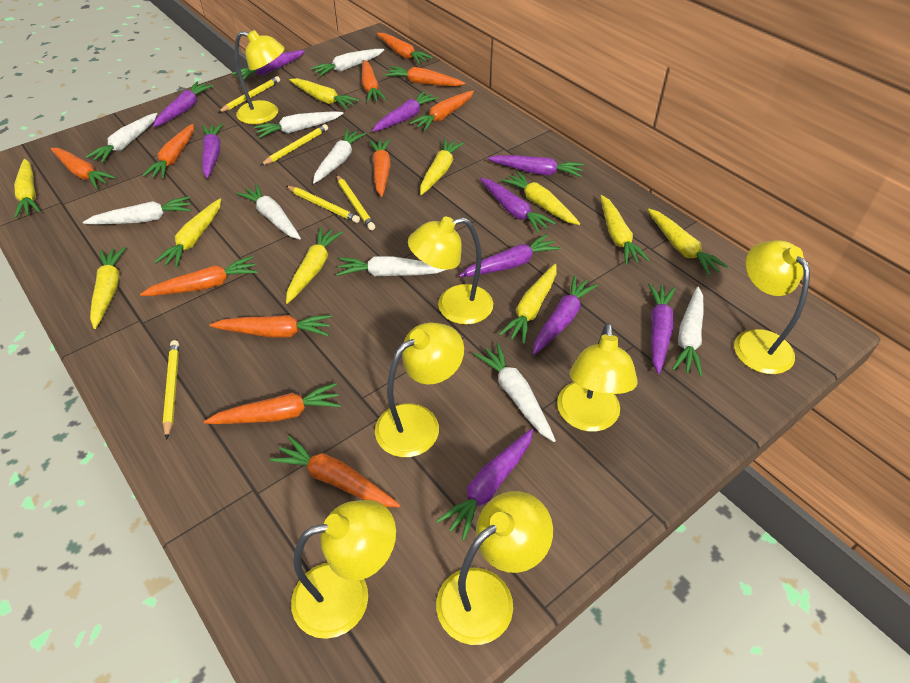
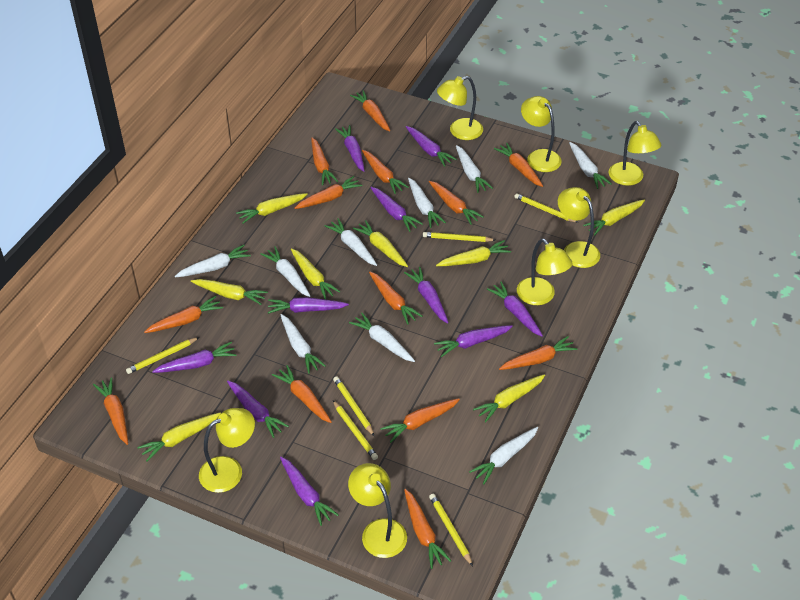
orange carrot: [50,148,116,189] [140,256,258,296] [142,124,194,179] [204,383,341,424] [209,315,331,338] [270,436,400,507] [362,60,387,103] [369,139,391,197] [377,33,433,64] [384,66,465,86] [410,91,474,131] = 11 -> [93,377,128,445] [144,296,223,333] [272,365,332,423] [294,176,362,209] [311,137,338,185] [350,90,390,131] [362,150,409,194] [369,271,422,325] [380,398,460,443] [404,489,451,569] [429,181,484,225] [494,143,543,187] [499,336,577,370] = 13
yellow carrot: [14,159,40,218] [90,247,126,329] [154,198,221,268] [286,227,343,304] [290,78,359,109] [420,138,464,195] [499,264,557,344] [501,171,580,225] [600,195,650,265] [648,208,728,276] = 10 -> [137,413,221,461] [191,279,268,305] [236,193,308,223] [291,248,340,300] [352,220,408,267] [436,240,511,266] [473,374,545,422] [583,199,645,236] = 8
yellow pencil: [163,340,179,440] [218,76,280,113] [260,124,328,166] [286,186,360,223] [336,175,375,230] = 5 -> [126,337,199,374] [333,376,374,436] [333,400,378,460] [423,232,495,242] [429,494,473,566] [514,193,579,223] = 6

